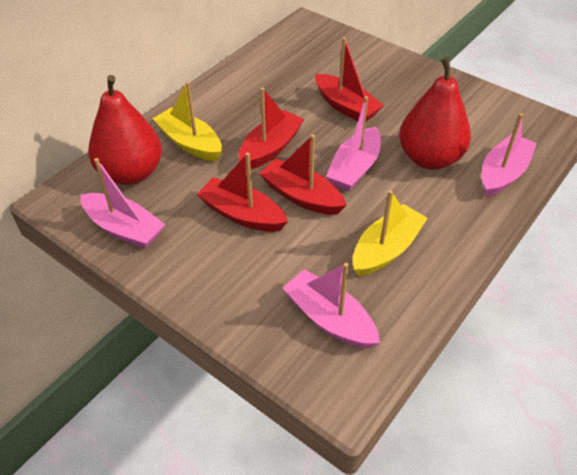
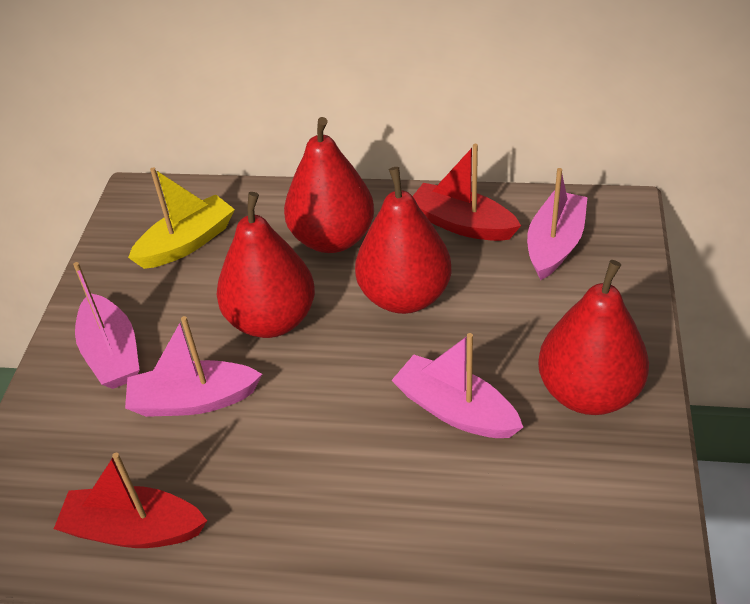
red boat: [197,152,288,232] [239,88,304,170] [259,134,347,215] [315,37,384,121] = 4 -> [54,453,207,548] [413,144,521,241] = 2
red pear: [88,75,162,185] [399,57,471,170] = 2 -> [216,192,315,338] [284,117,374,253] [355,167,452,314] [538,260,649,415] = 4
yellow boat: [152,81,222,161] [353,190,428,276] = 2 -> [128,167,235,269] = 1

